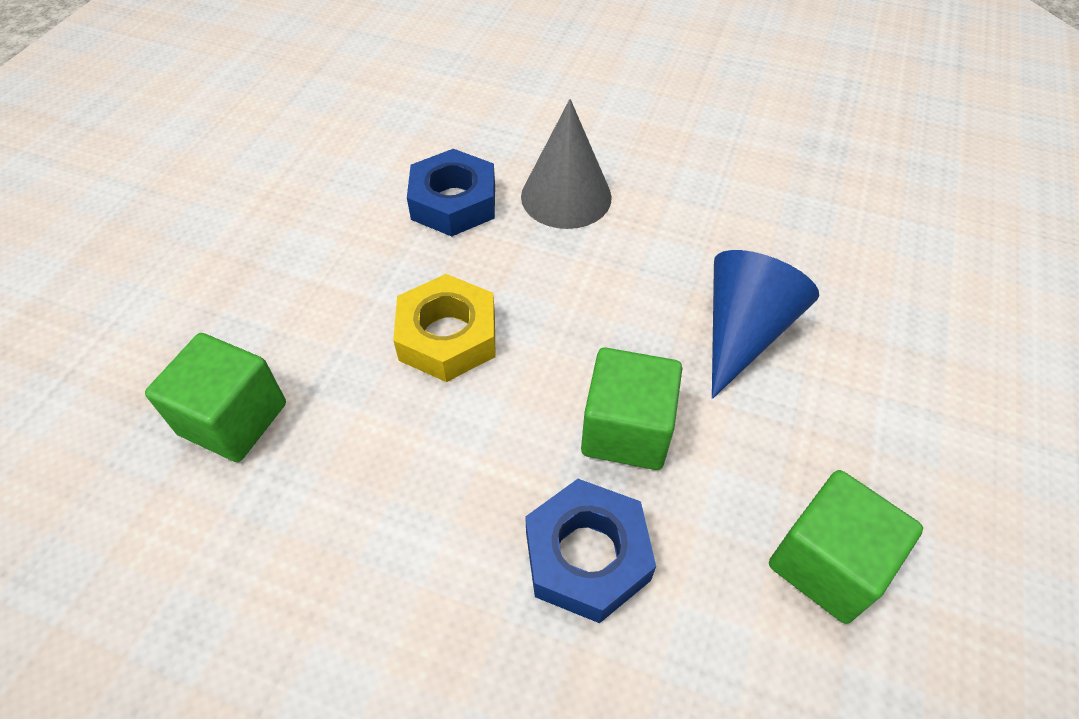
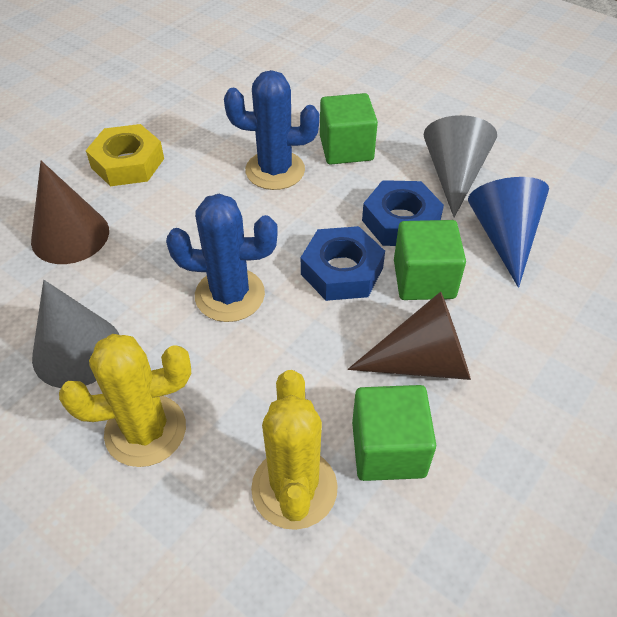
blue cactus: none = 0 -> [166,194,278,322] [224,70,319,190] = 2
brown cone: none = 0 -> [31,161,109,264] [348,292,471,380] = 2
grey cone: [521,99,612,229] = 1 -> [32,280,119,388] [424,115,497,217] = 2
yellow cactus: none = 0 -> [59,334,191,467] [251,370,338,530] = 2

